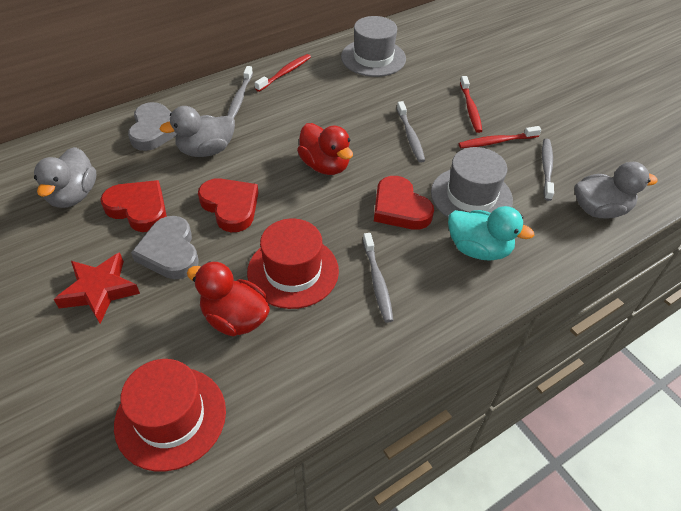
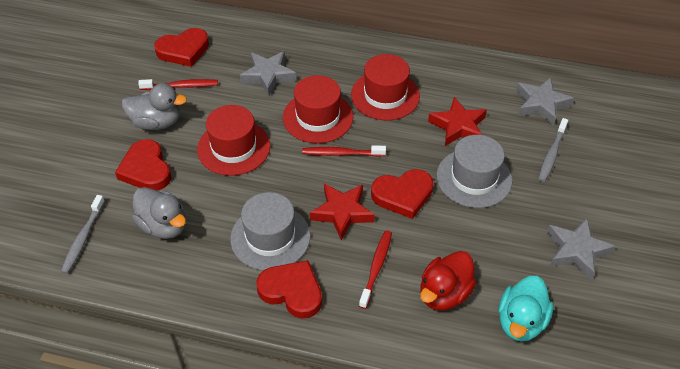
grey duck: [34,147,97,208] [160,106,235,157] [574,162,658,219] = 3 -> [122,83,187,130] [132,187,186,239] = 2
grey heart: [128,102,177,151] [131,216,199,279] = 2 -> none = 0
grey star: none = 0 -> [240,51,296,96] [516,77,574,126] [547,218,616,280] = 3
grey toothbrush: [227,66,253,119] [363,233,393,323] [397,101,425,163] [542,139,554,201] = 4 -> [61,195,105,274] [538,118,568,182] = 2
red duck: [187,261,270,336] [297,123,353,175] = 2 -> [420,251,476,310] = 1
red hat: [114,359,226,472] [247,218,339,309] = 2 -> [197,105,271,176] [283,75,353,143] [351,54,420,120] = 3
red heart: [100,180,167,232] [198,178,258,232] [374,176,434,230] = 3 -> [115,139,171,191] [154,28,209,67] [257,260,322,319] [371,169,434,219] = 4
red star: [54,252,140,323] = 1 -> [310,183,375,240] [428,97,487,146] = 2

